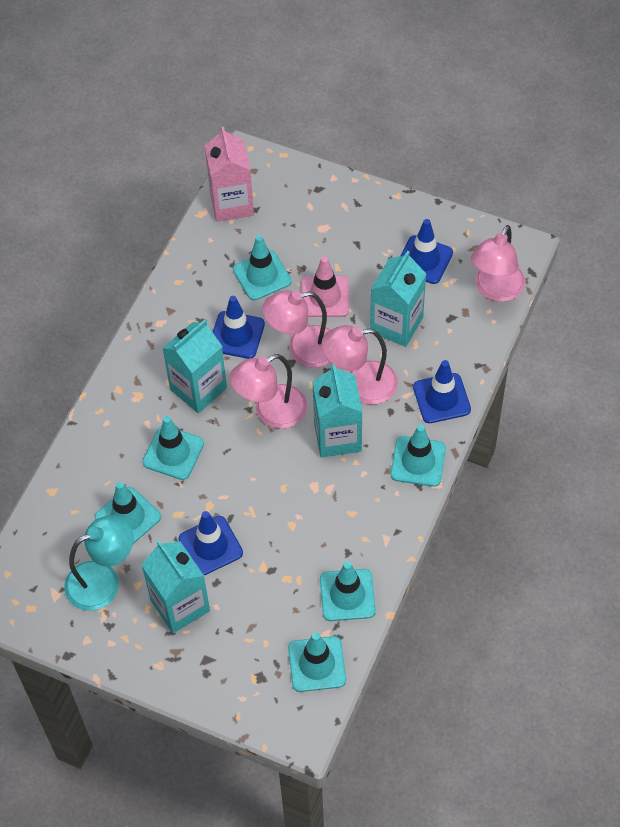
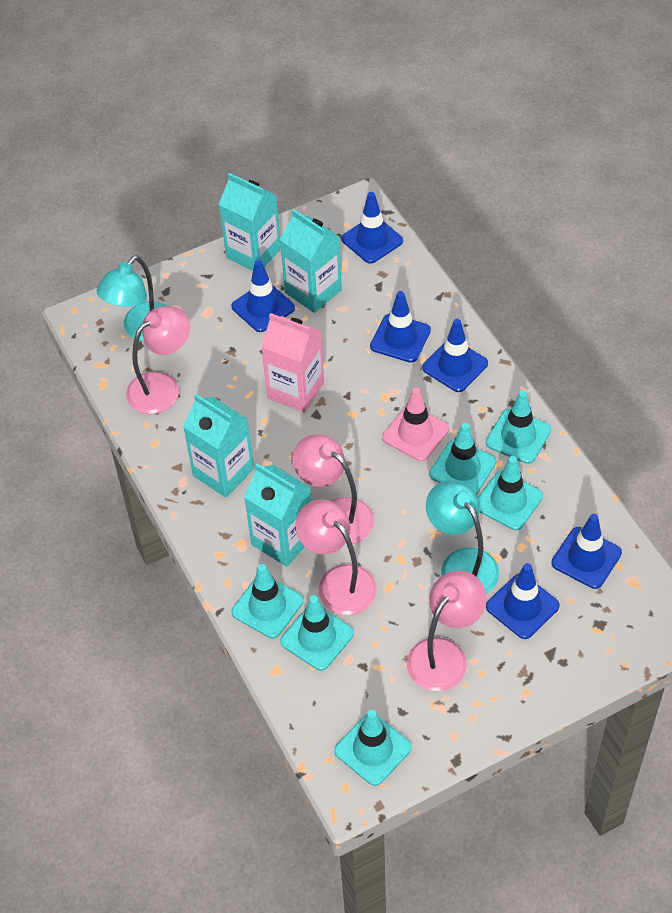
blue traffic cone: [179,511,243,575] [213,296,265,359] [400,219,453,284] [413,360,471,423] = 4 -> [231,260,295,332] [341,192,403,264] [370,291,431,363] [422,319,488,392] [486,563,560,639] [551,514,622,589] = 6
turquoise lamp: [64,515,134,611] = 1 -> [97,255,166,341] [426,480,499,594] = 2

